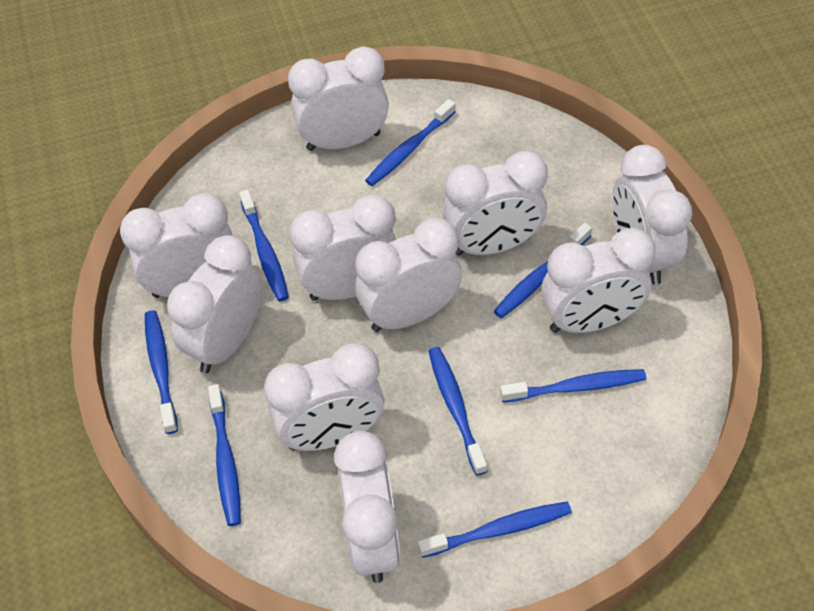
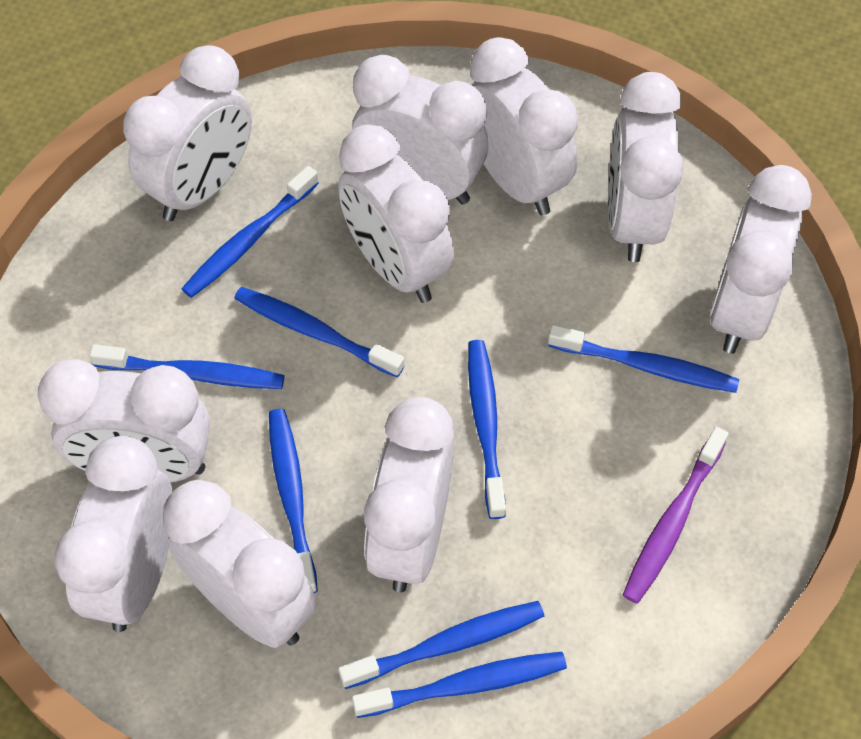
purple toothbrush: none = 0 -> [623,427,729,604] = 1

